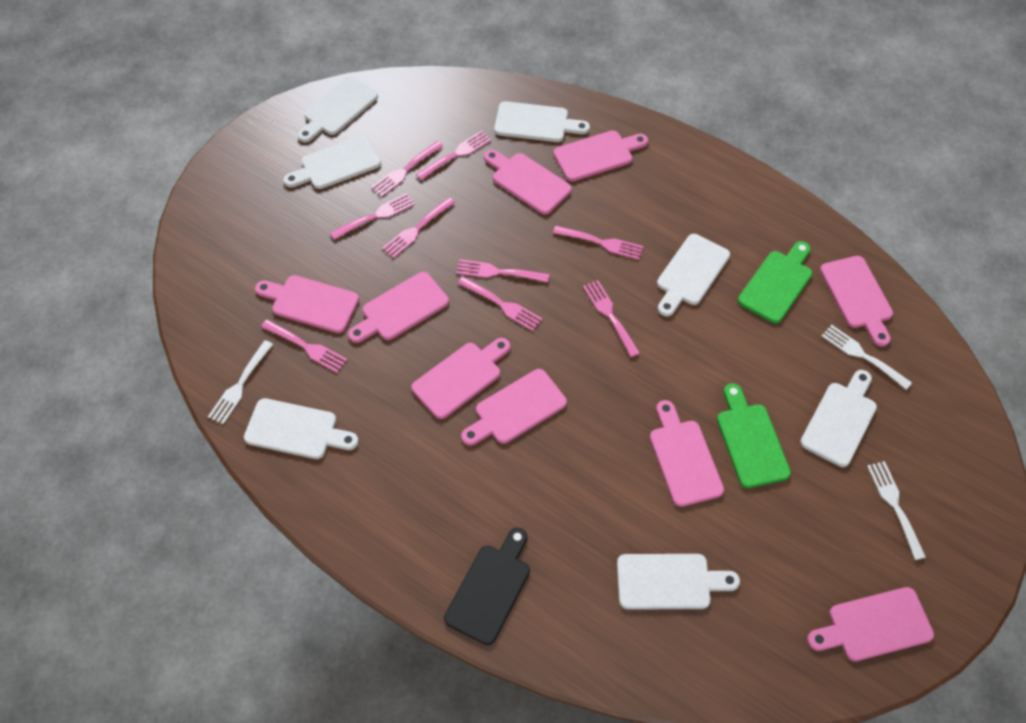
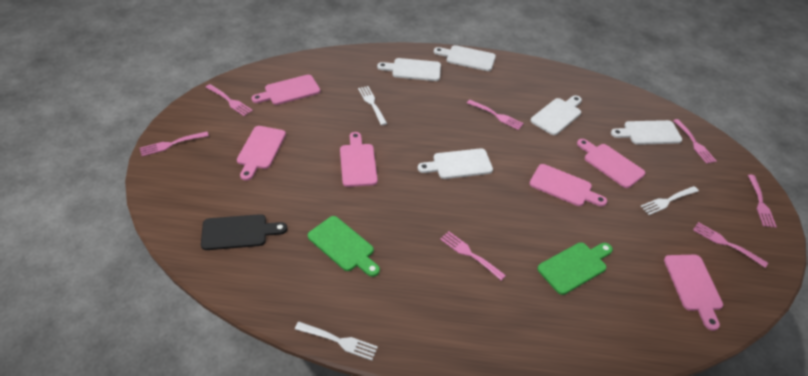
pink cutting board: [255,275,359,333] [348,272,449,343] [411,338,510,419] [461,369,567,446] [484,149,572,215] [553,130,648,181] [650,400,724,507] [807,587,934,662] [820,256,893,347] = 9 -> [237,126,286,181] [251,75,320,105] [340,132,378,187] [529,164,607,207] [577,139,645,188] [664,255,723,331] = 6
pink fork: [261,319,347,373] [330,193,415,240] [371,141,443,197] [382,197,455,258] [416,131,491,180] [456,259,549,282] [458,276,542,331] [553,226,644,260] [583,280,640,357] = 9 -> [140,131,209,156] [205,84,253,116] [440,231,506,281] [467,100,524,130] [673,119,717,164] [693,222,768,268] [748,175,776,228] = 7
white cutting board: [244,398,359,459] [283,135,381,189] [298,77,378,143] [494,101,590,142] [617,554,740,610] [657,234,730,316] [800,370,877,467] = 7 -> [377,58,441,81] [418,148,493,179] [434,45,496,71] [531,95,582,135] [611,120,682,145] = 5

